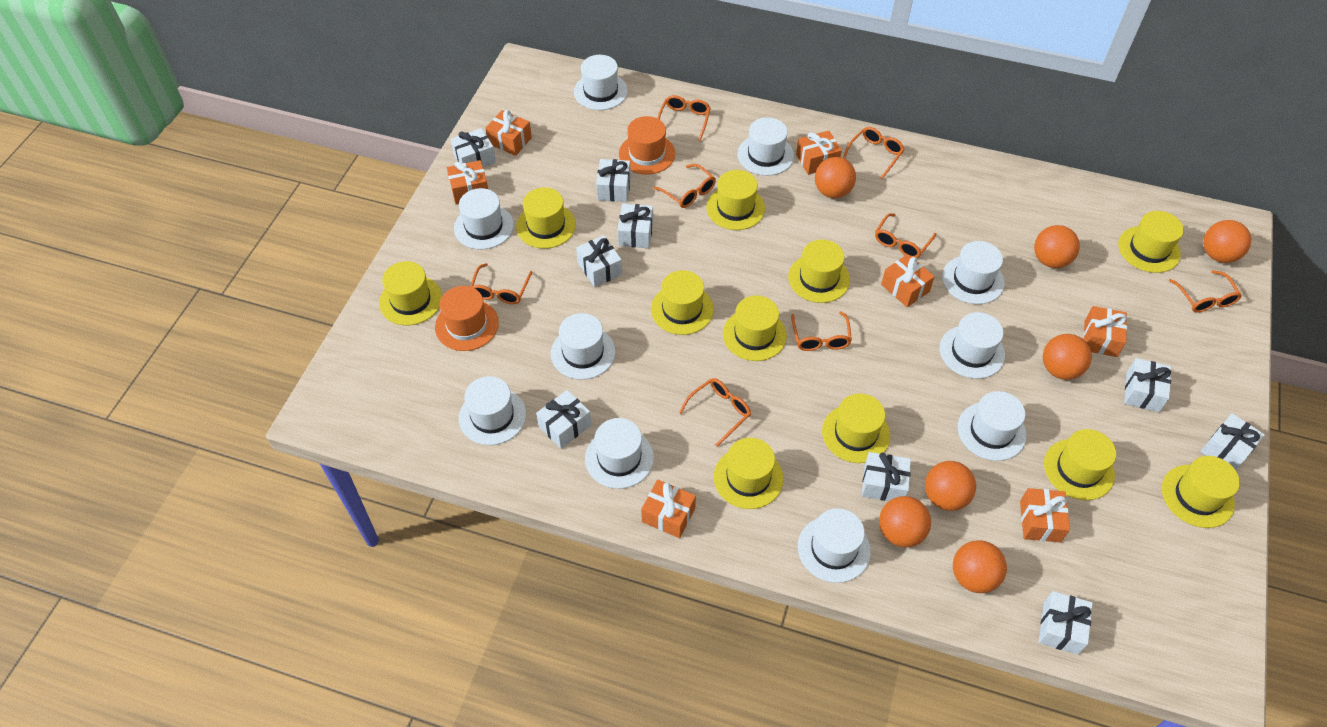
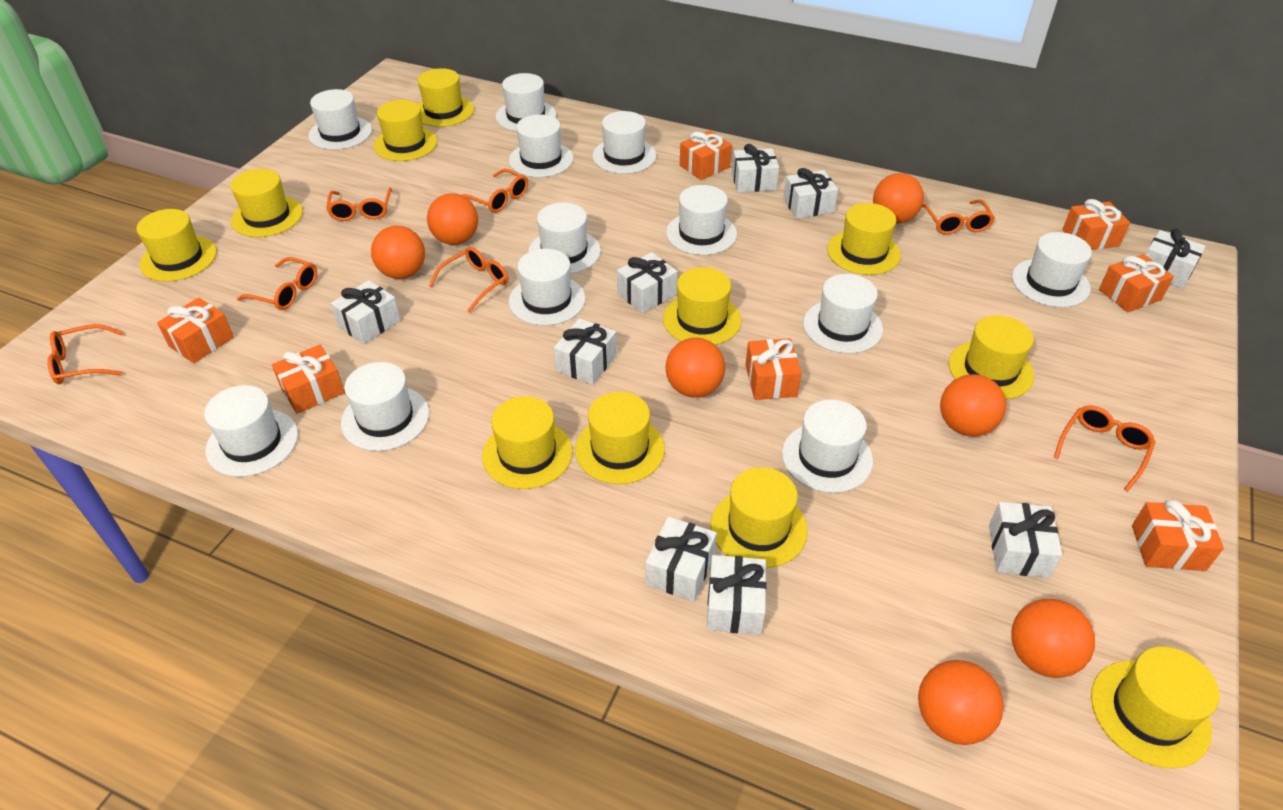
orange glasses: [470,263,533,304] [653,164,716,208] [657,95,711,141] [679,378,751,447] [791,312,852,351] [843,127,905,179] [875,213,936,258] [1169,270,1242,313] = 8 -> [47,324,123,384] [237,257,317,310] [326,187,392,221] [429,247,508,313] [462,169,528,213] [922,200,995,235] [1054,406,1156,491] = 7
orange hat: [435,286,499,351] [619,116,675,174] = 2 -> none = 0
white hat: [454,188,514,250] [459,376,526,445] [551,313,615,380] [574,55,628,110] [585,418,654,489] [737,117,794,176] [798,508,871,583] [940,312,1005,379] [942,241,1005,304] [958,391,1026,461] = 10 -> [204,385,298,477] [308,89,372,150] [341,362,429,451] [496,73,556,132] [509,114,574,177] [509,249,586,326] [528,202,601,274] [592,111,656,174] [666,185,737,255] [782,399,873,493] [803,274,883,353] [1012,232,1092,307] = 12

